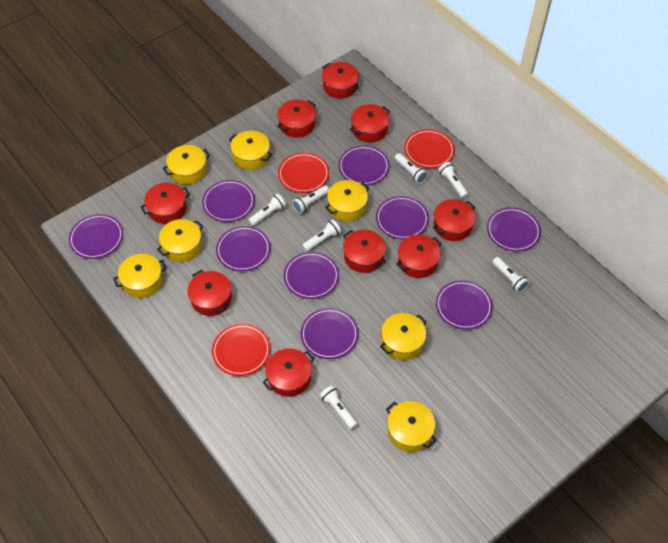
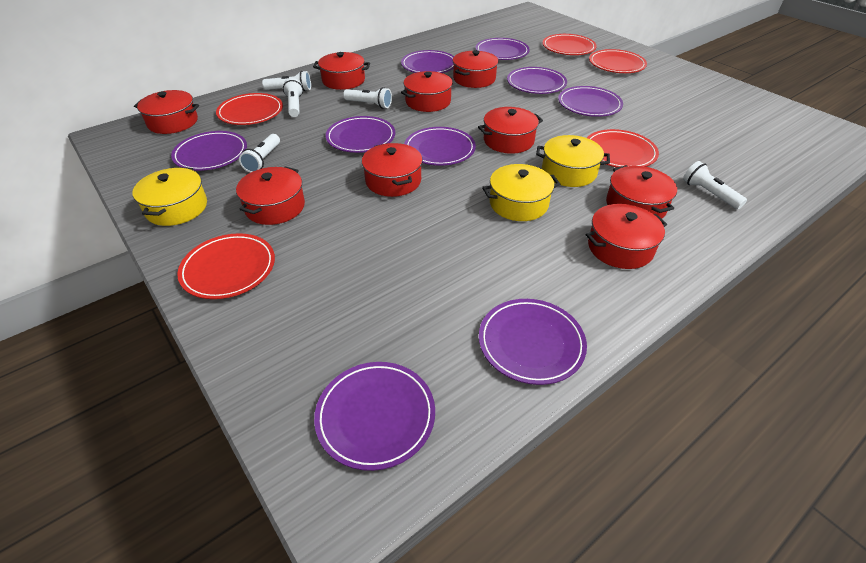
red plate: [212,324,271,376] [278,153,329,193] [404,129,455,168] = 3 -> [177,233,275,299] [216,93,283,125] [543,34,596,55] [587,129,659,167] [589,49,647,73] = 5
white flashlight: [248,194,286,226] [292,185,329,214] [302,219,341,252] [320,385,358,429] [395,153,428,184] [438,162,468,198] [492,257,530,293] = 7 -> [239,134,280,173] [262,71,311,91] [283,78,303,117] [343,87,392,109] [683,161,747,209] = 5
yellow pot: [113,254,167,298] [157,219,203,262] [163,145,210,185] [229,130,272,170] [325,180,370,221] [380,313,427,360] [386,401,437,452] = 7 -> [133,167,207,226] [482,164,560,221] [536,135,610,187] = 3

